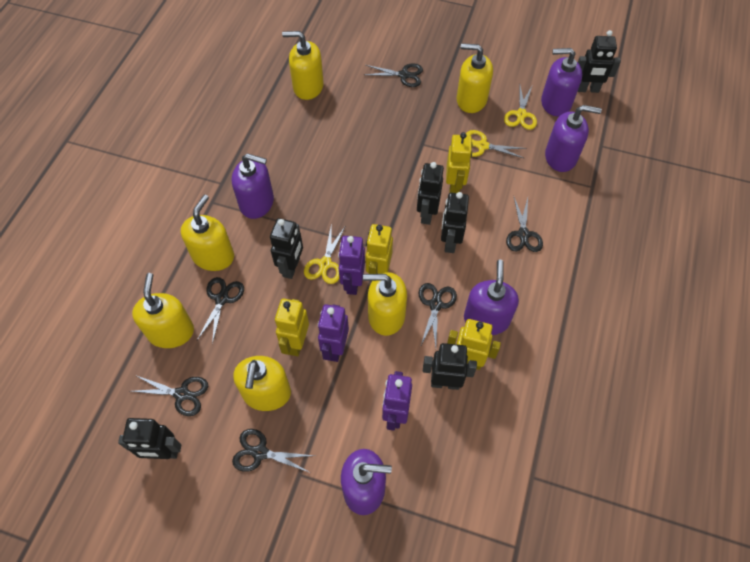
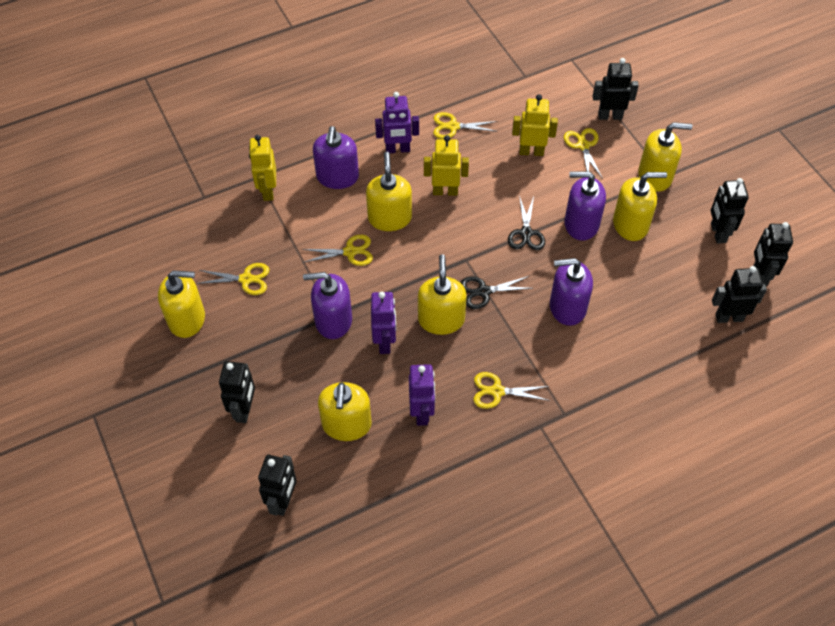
black scissors: [131,375,208,416] [197,277,244,344] [232,429,314,473] [364,63,423,87] [419,283,457,347] [506,197,543,252] = 6 -> [460,276,533,309] [508,195,545,250] = 2
purple soap dispenser: [232,153,274,219] [341,449,392,515] [464,260,519,335] [541,48,582,116] [545,105,602,172] = 5 -> [303,272,352,339] [313,126,359,189] [550,258,593,326] [564,171,606,240] = 4
yellow robot: [275,298,309,356] [365,224,393,274] [446,132,473,193] [447,319,501,370] = 4 -> [249,135,276,201] [424,135,469,196] [512,94,558,156] = 3
yellow scissors: [304,227,345,284] [466,130,526,159] [504,86,537,130] = 3 -> [197,263,269,295] [302,235,373,266] [433,112,498,139] [474,372,550,409] [564,128,603,179] = 5

